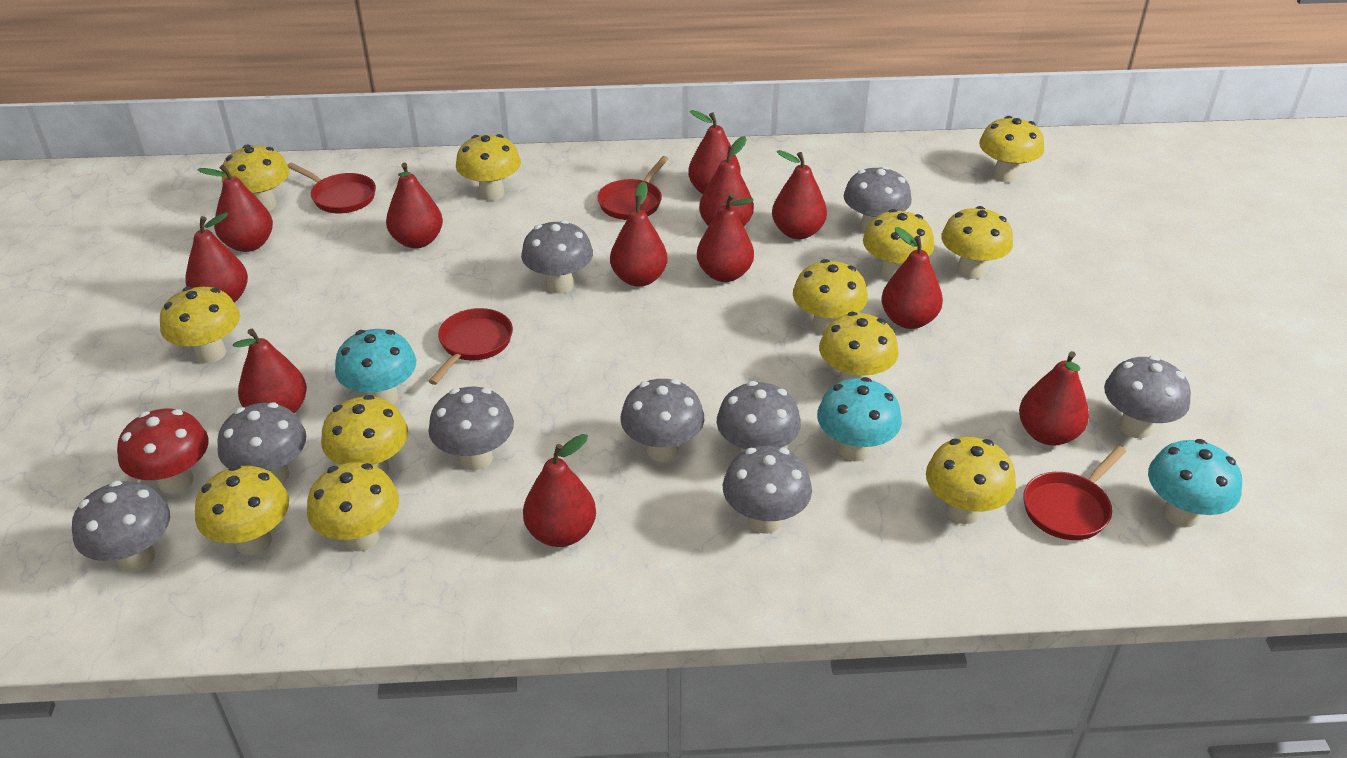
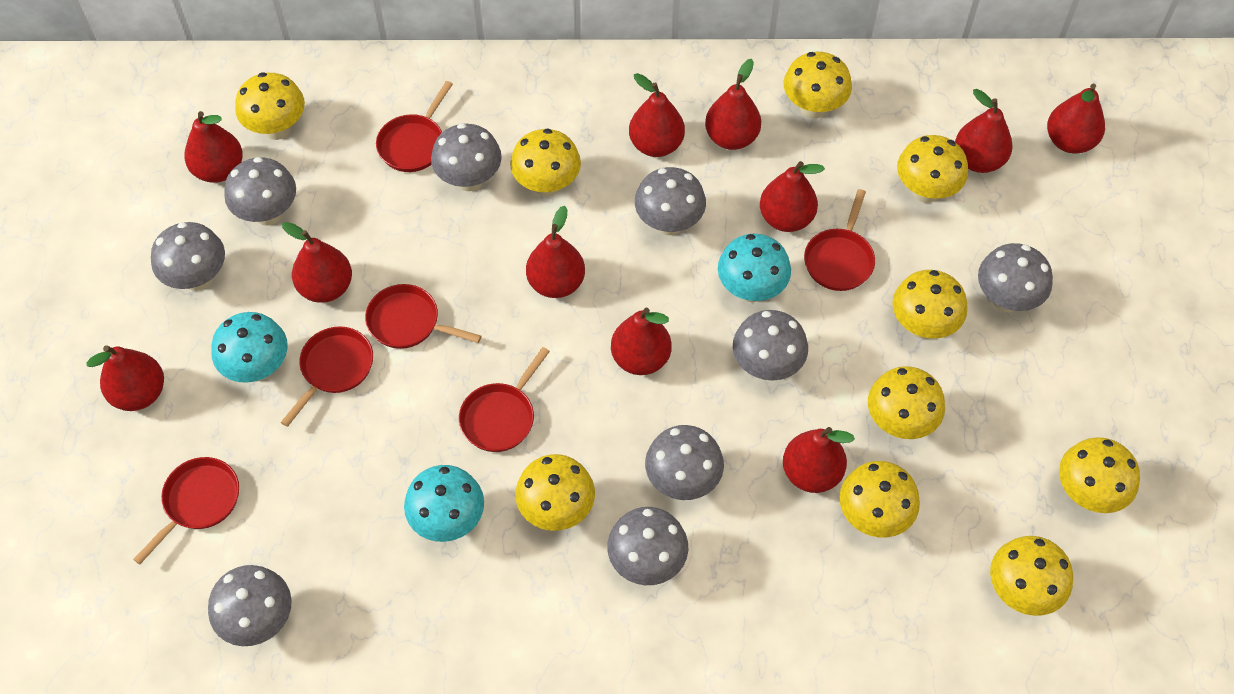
red mushroom: [117,408,209,494] = 1 -> none = 0
red pan: [288,162,376,213] [428,308,513,385] [597,156,669,220] [1023,446,1127,540] = 4 -> [133,457,239,564] [281,326,373,427] [365,284,481,349] [376,81,453,172] [459,347,550,452] [804,189,875,291] = 6
red pear: [185,212,248,302] [198,165,273,252] [233,329,307,414] [386,163,443,248] [523,434,596,547] [610,181,668,287] [688,110,741,194] [697,194,754,282] [699,136,754,226] [772,150,827,239] [881,227,943,329] [1019,351,1089,446] = 12 -> [86,345,164,411] [184,111,243,183] [282,222,352,303] [526,206,585,298] [611,308,672,375] [629,73,685,157] [705,59,761,150] [760,161,825,232] [783,427,855,493] [955,89,1013,173] [1047,84,1105,154] = 11
yellow mushroom: [160,287,240,363] [195,465,289,555] [222,145,290,211] [307,462,399,551] [321,395,408,474] [456,134,521,201] [793,259,868,335] [819,312,899,382] [863,209,934,281] [926,437,1016,524] [941,206,1013,279] [979,116,1044,183] = 12 -> [235,72,305,140] [510,129,581,197] [515,454,595,531] [783,52,852,119] [840,461,920,538] [868,366,945,439] [892,270,967,339] [897,135,968,203] [990,536,1073,616] [1059,437,1140,513] = 10

